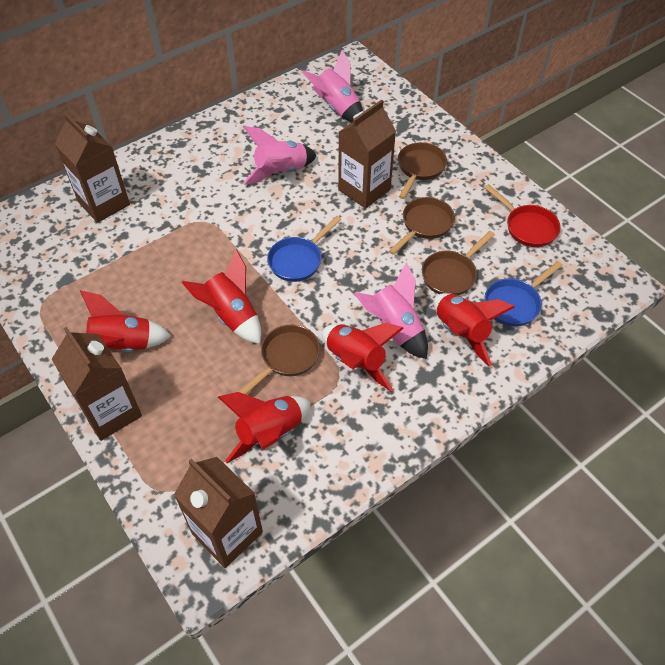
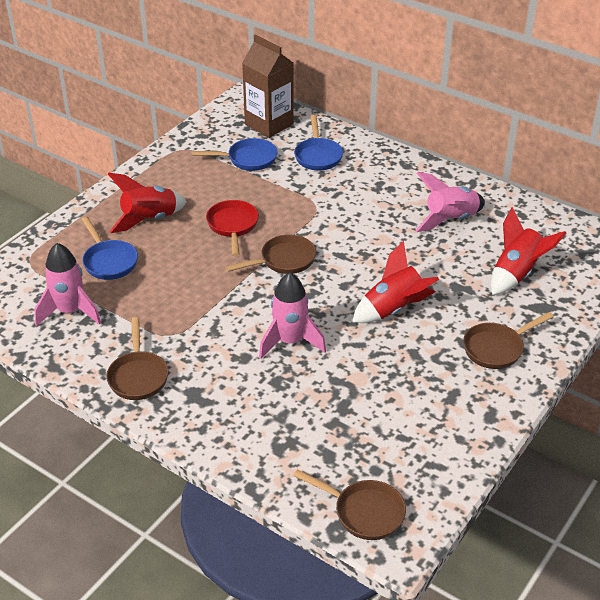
blue pan: [267,216,341,282] [484,261,563,327] = 2 -> [81,217,138,280] [192,138,278,171] [294,115,343,170] = 3
brown carton: [52,327,142,441] [55,113,130,223] [174,457,263,568] [338,100,396,209] = 4 -> [242,35,294,138] = 1
red rocket: [80,290,171,352] [182,249,261,344] [218,392,311,463] [322,323,404,391] [434,293,515,367] = 5 -> [108,173,187,233] [352,241,439,323] [491,207,566,295] = 3

